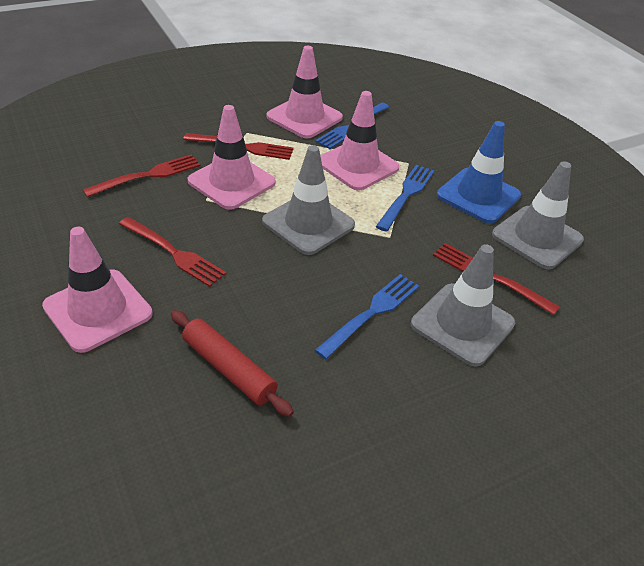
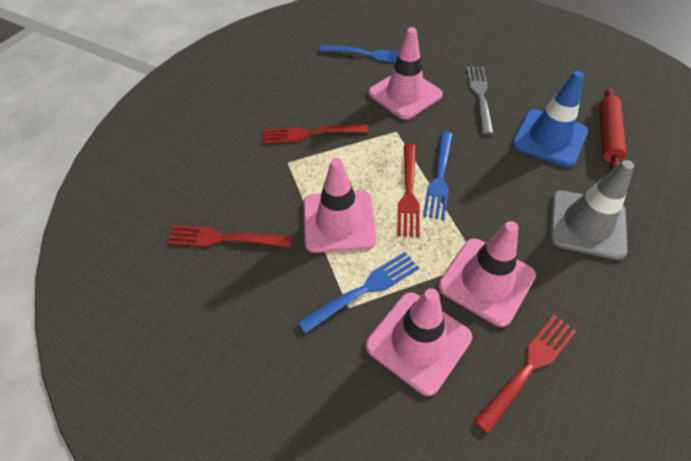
grey fork: none = 0 -> [467,67,493,135] = 1
grey traffic cone: [262,145,355,255] [411,244,515,367] [492,161,584,269] = 3 -> [549,160,634,260] = 1

